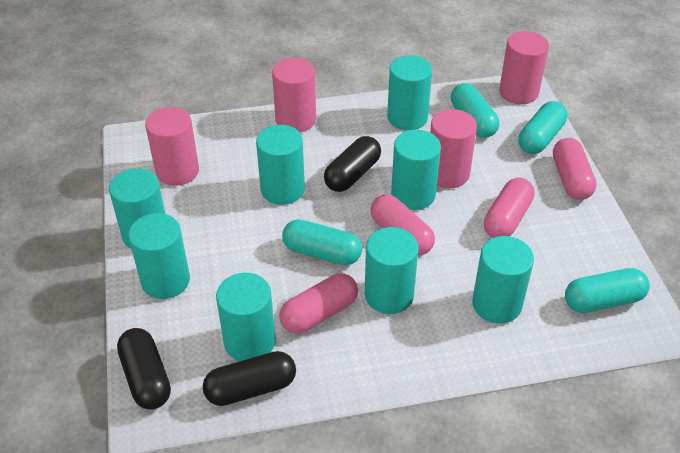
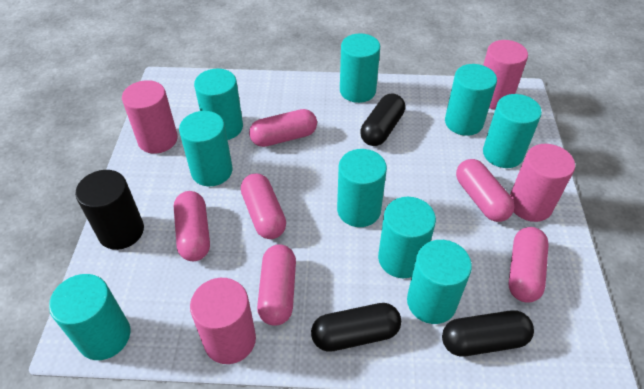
black cylinder: none = 0 -> [75,170,144,250] = 1
pink capsule: [279,273,358,334] [371,194,435,256] [484,177,535,238] [553,138,596,200] = 4 -> [174,191,210,261] [241,174,286,239] [249,109,317,147] [257,244,296,326] [456,159,515,222] [509,227,549,303] = 6
turquoise capsule: [282,220,362,265] [451,83,499,138] [518,101,568,154] [565,268,650,313] = 4 -> none = 0
turquoise cylinder: [109,168,165,249] [128,213,190,299] [216,273,276,361] [256,125,305,205] [365,227,419,314] [387,55,432,130] [391,130,441,210] [472,236,534,324] = 8 -> [49,274,130,360] [179,111,233,186] [194,68,243,140] [337,149,387,227] [340,33,380,103] [378,197,436,278] [407,240,472,324] [445,64,497,136] [483,94,542,168] = 9

